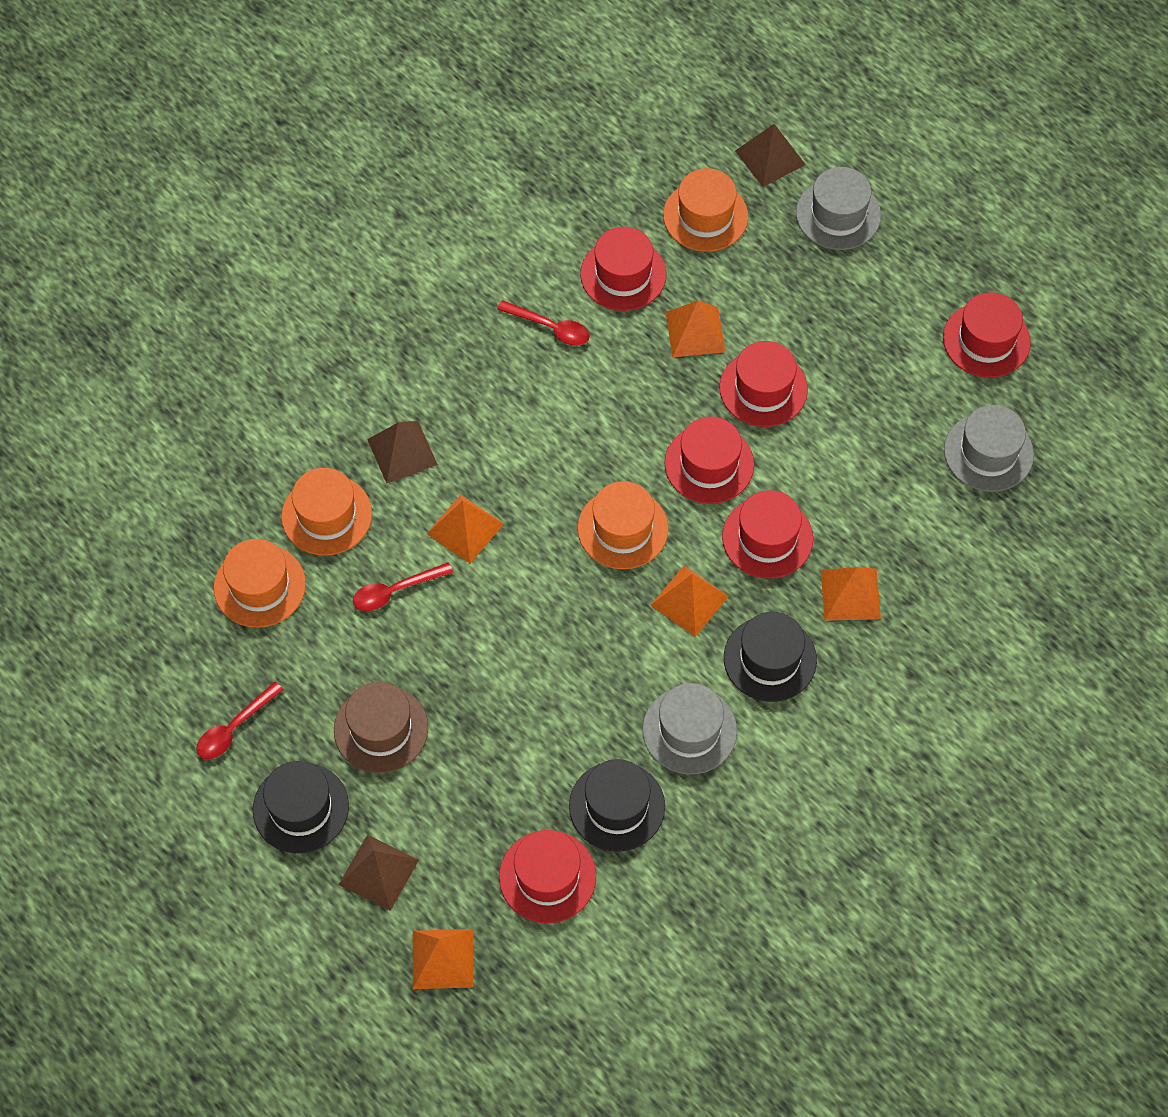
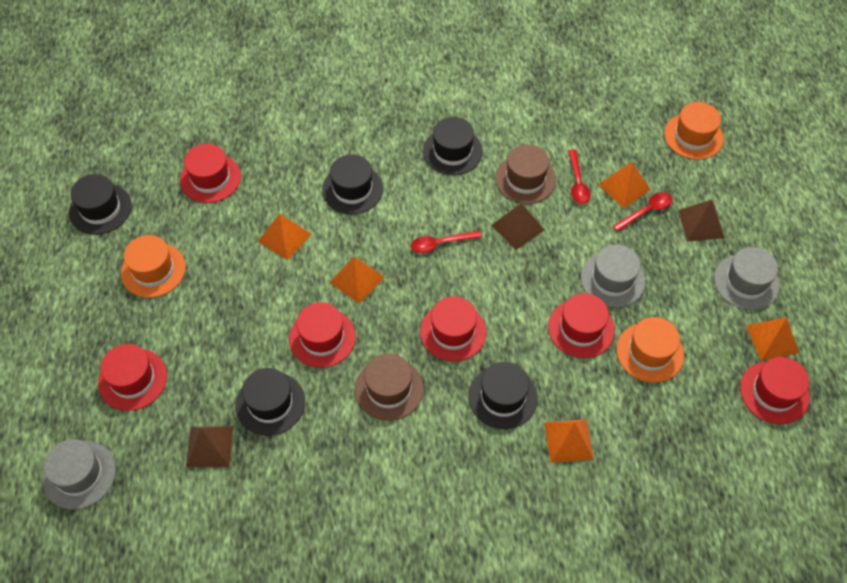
black hat: [253,761,349,853] [569,759,665,852] [724,612,817,702] = 3 -> [69,174,132,235] [236,368,305,436] [322,155,383,214] [423,117,483,175] [469,362,538,429] = 5
brown hat: [334,682,428,773] = 1 -> [355,354,423,421] [495,144,556,204] = 2
orange hat: [214,539,306,628] [281,468,372,556] [578,481,669,569] [663,168,748,252] = 4 -> [121,235,186,298] [617,317,684,383] [664,102,724,160] = 3

